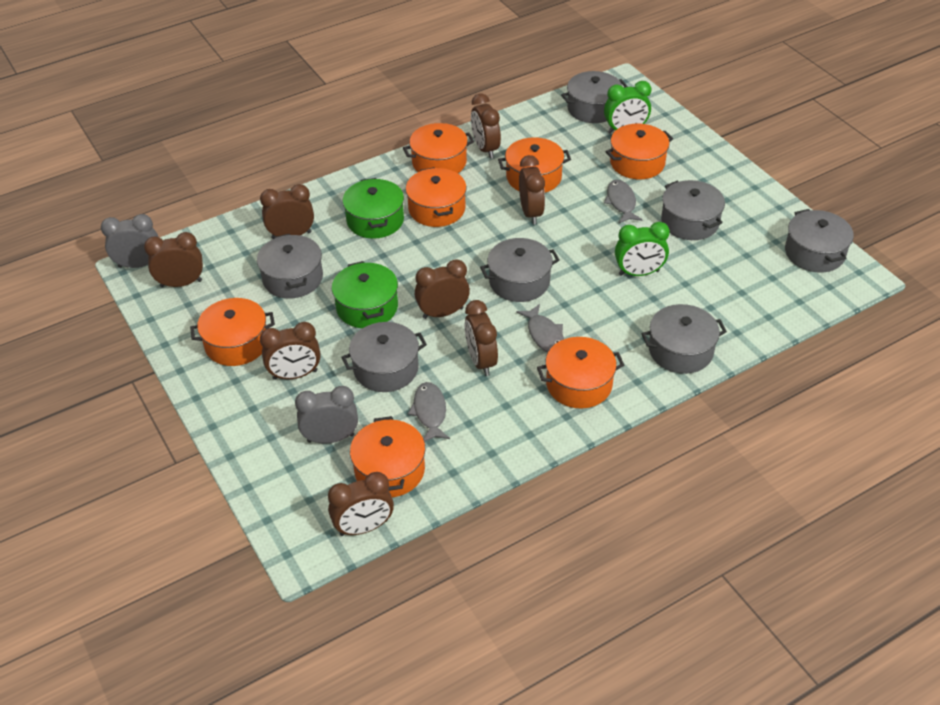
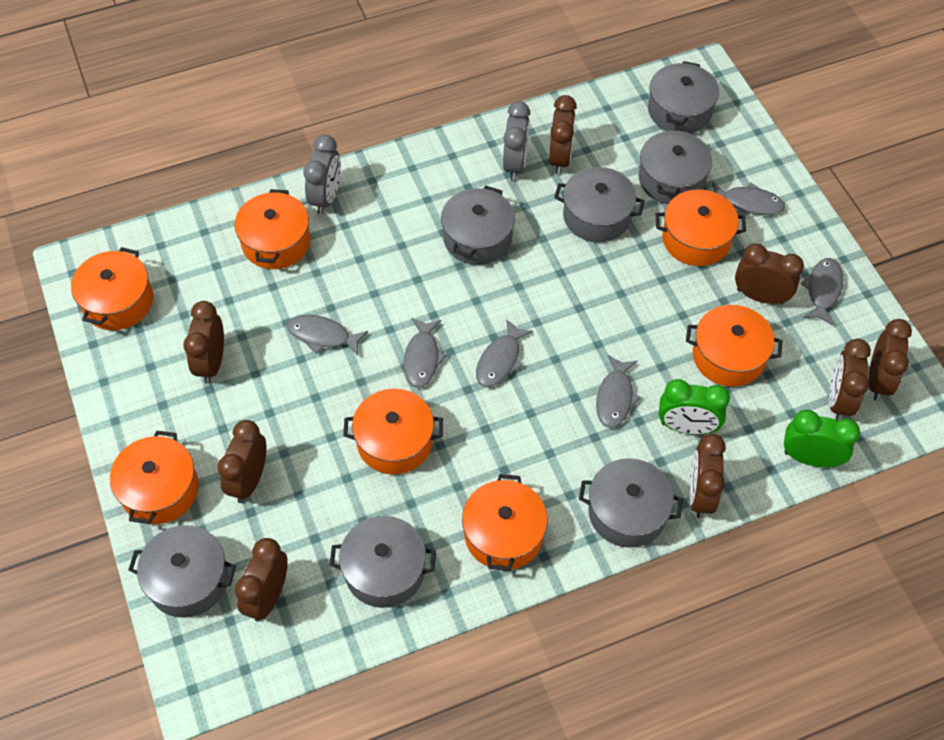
green pot: [332,261,398,328] [343,178,404,239] = 2 -> none = 0
grey fish: [408,382,450,442] [516,304,564,353] [604,180,642,223] = 3 -> [287,315,368,356] [403,318,447,388] [476,319,533,387] [596,355,641,428] [712,182,785,215] [801,258,843,326] = 6

